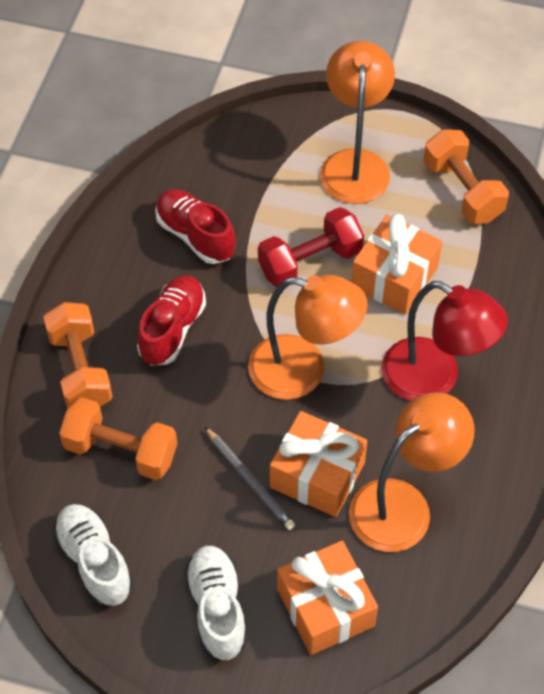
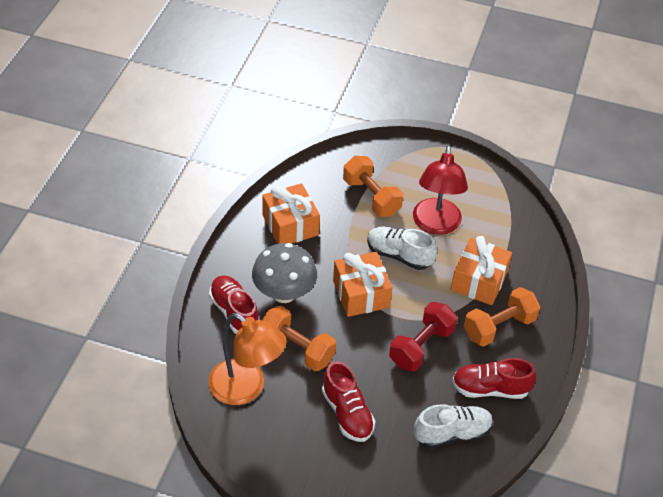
grey mushroom: none = 0 -> [252,243,317,303] = 1
grey pencil: [204,426,295,530] = 1 -> none = 0
orange lamp: [248,275,368,400] [320,41,395,204] [349,393,475,552] = 3 -> [208,313,287,405] = 1
red shoe: [137,275,206,366] [155,189,236,264] = 2 -> [209,275,260,334] [322,361,375,442] [452,358,536,399] = 3

